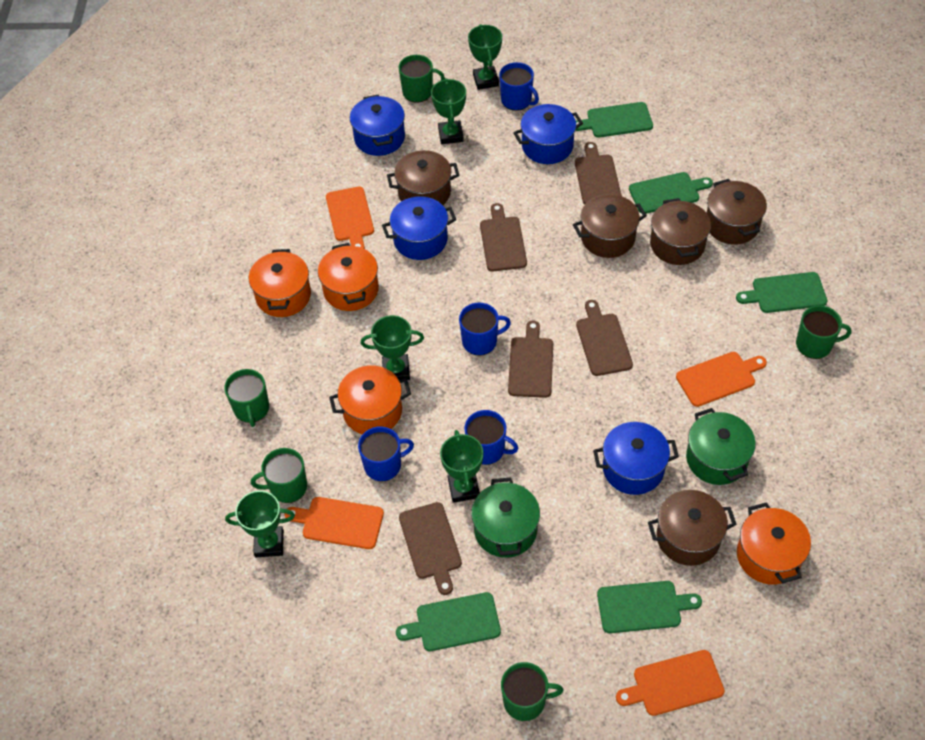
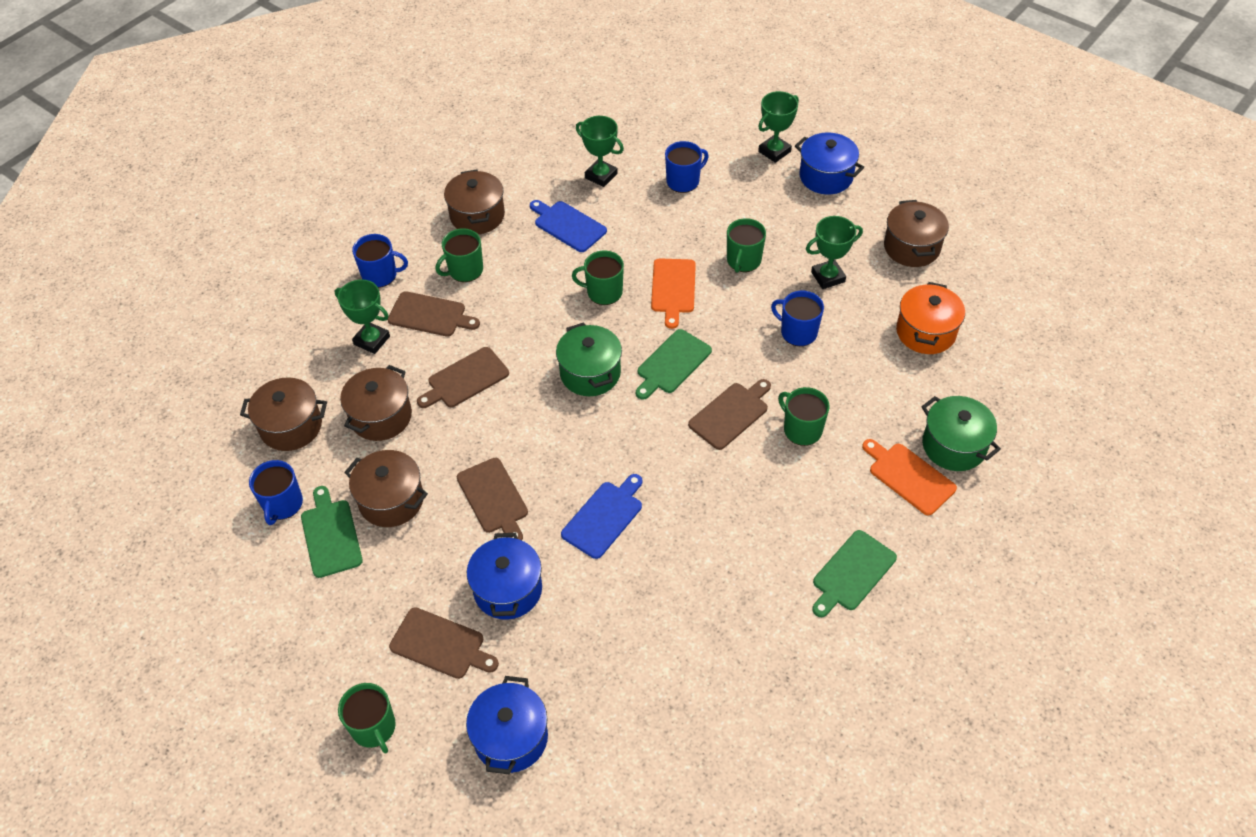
blue cutting board: none = 0 -> [530,200,607,252] [561,474,642,559] = 2
blue pot: [350,95,405,156] [382,196,456,260] [513,104,583,164] [593,422,679,495] = 4 -> [466,676,548,774] [467,533,542,620] [795,133,864,194] = 3
green cutting board: [396,592,501,651] [575,102,653,137] [597,581,702,633] [629,172,713,214] [736,272,827,313] = 5 -> [301,486,363,578] [636,329,712,400] [812,530,897,617] = 3
green trophy: [225,491,295,557] [361,315,424,380] [431,78,466,144] [440,430,483,503] [468,24,502,90] = 5 -> [335,279,390,354] [576,116,624,187] [758,91,799,163] [806,216,863,289] = 4
orange cutting board: [285,497,384,549] [326,187,374,249] [616,650,725,716] [676,352,767,407] = 4 -> [651,258,696,329] [862,439,957,515] = 2
orange pot: [249,249,311,317] [318,243,379,311] [329,365,411,434] [737,502,811,585] = 4 -> [896,282,965,354] = 1

